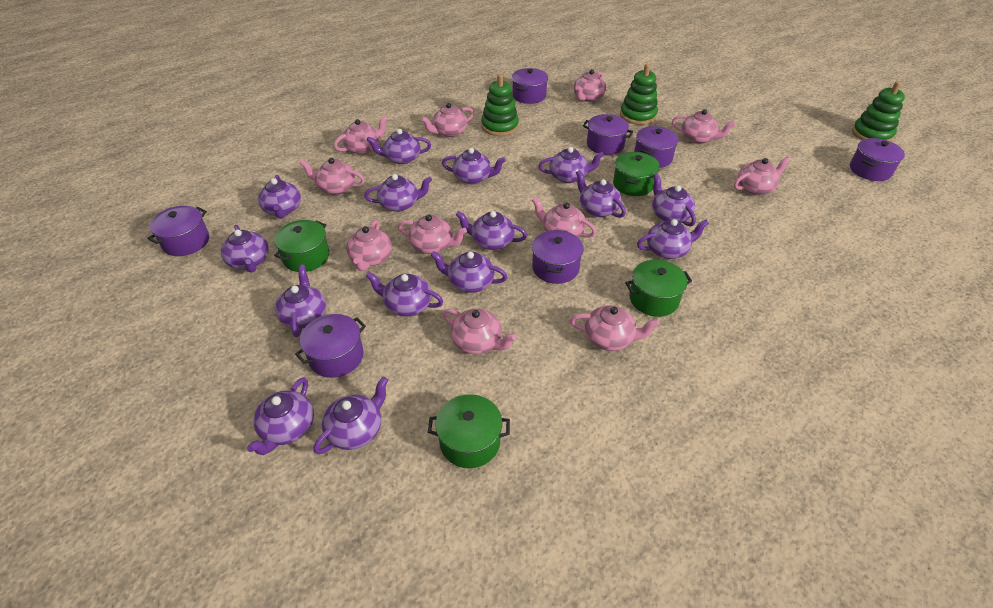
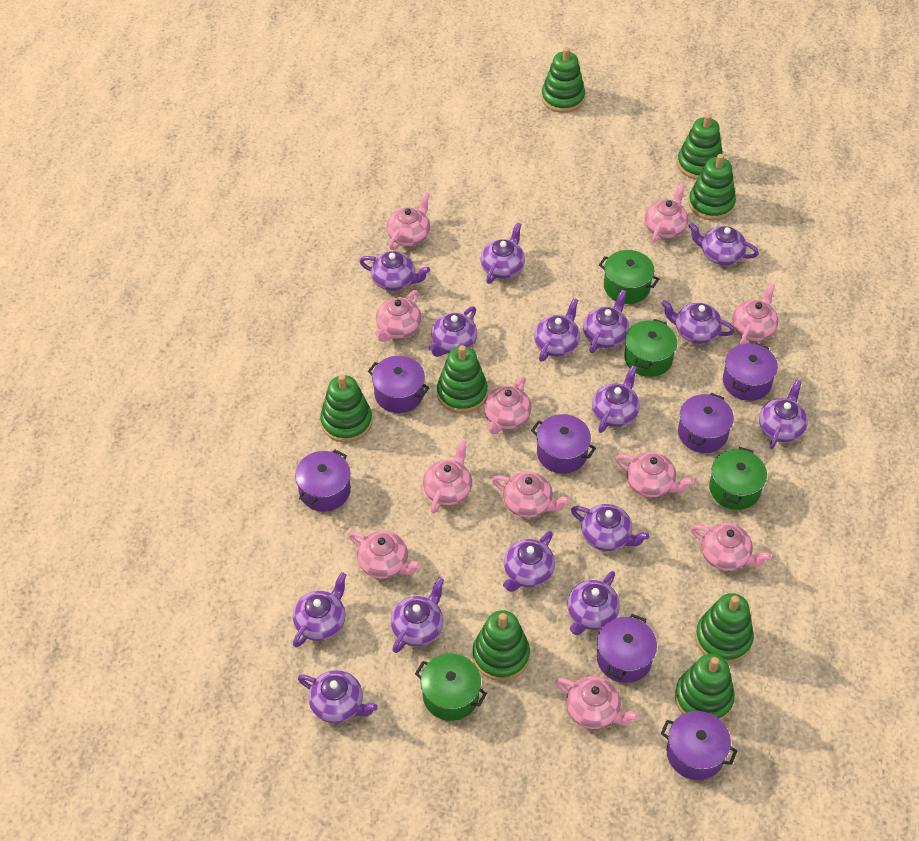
green stacking toy: [481,74,519,136] [620,64,658,125] [852,81,905,142] = 3 -> [320,374,372,442] [437,345,488,413] [473,610,530,681] [541,47,585,113] [675,654,735,721] [677,114,722,180] [688,154,736,221] [695,593,754,664] = 8

